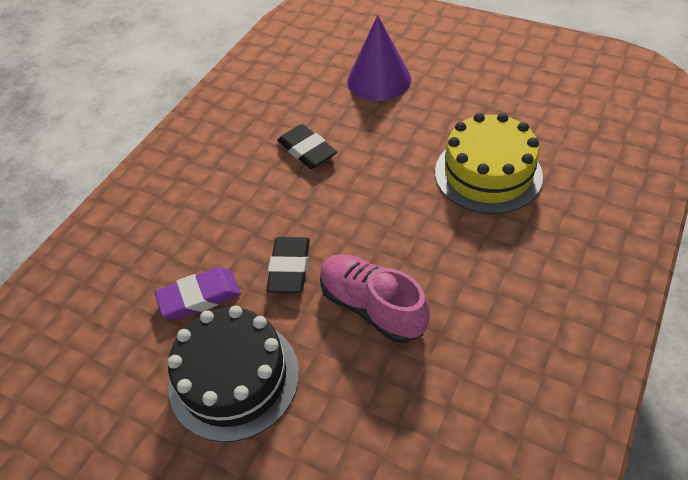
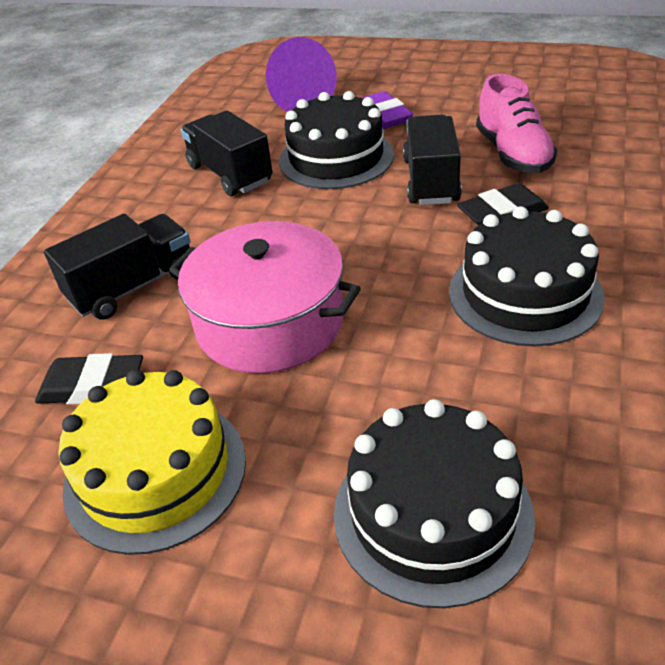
black cake: [168,305,299,442] = 1 -> [279,91,394,189] [334,399,535,608] [449,206,605,346] = 3
black truck: none = 0 -> [44,214,191,320] [181,110,273,196] [403,114,462,205] = 3
pink pot: none = 0 -> [169,221,361,373] = 1

